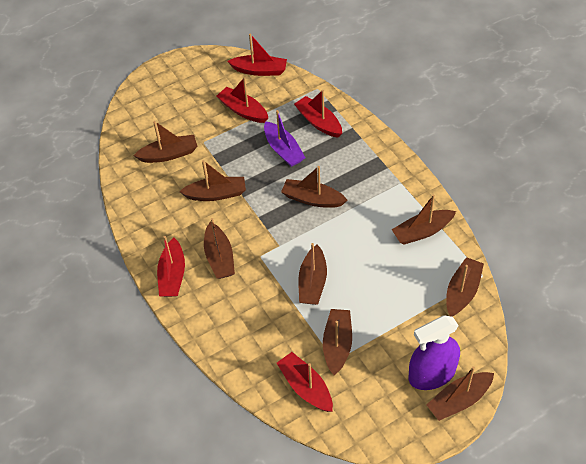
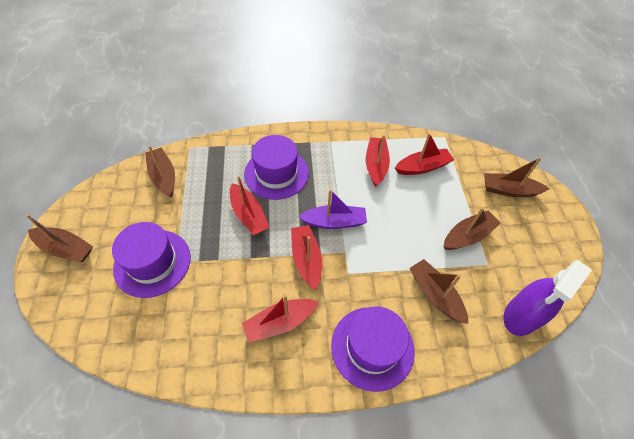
brown boat: [133,121,198,163] [179,160,246,201] [204,218,235,279] [281,166,348,208] [298,243,327,305] [323,309,352,375] [391,195,456,245] [426,366,494,421] [446,257,484,317] = 9 -> [26,214,93,262] [145,146,175,198] [410,259,468,324] [443,208,501,250] [484,157,549,197] = 5
purple hat: none = 0 -> [112,222,191,298] [244,135,309,200] [331,306,414,392] = 3

